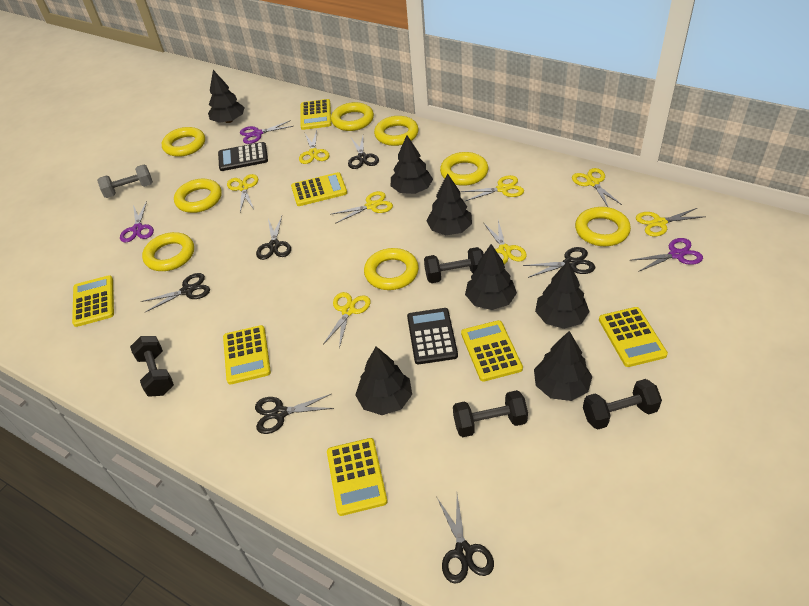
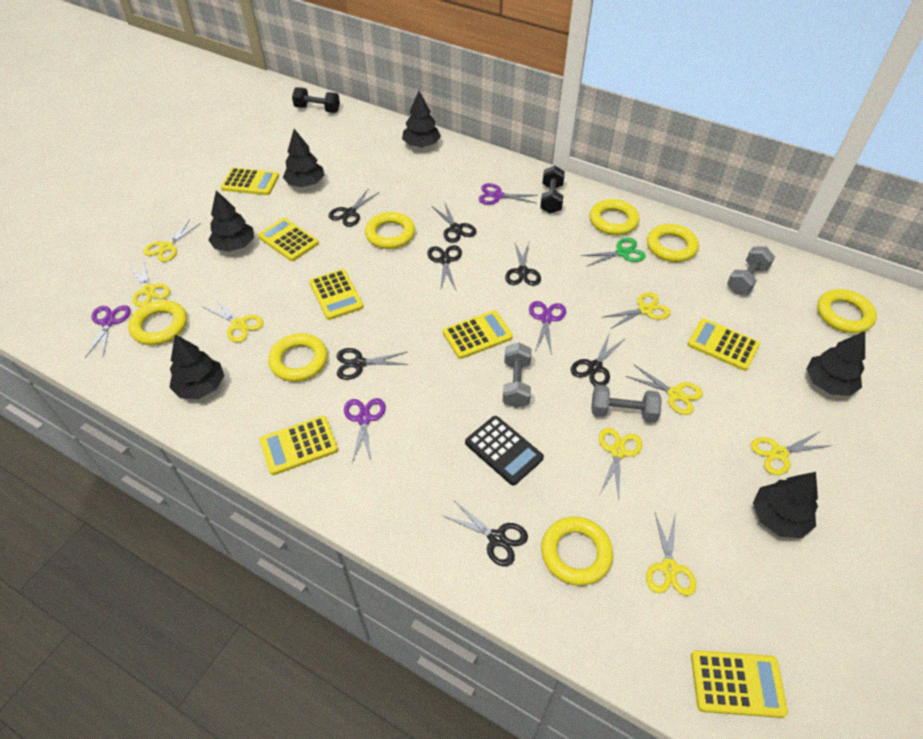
black calculator: [218,142,268,171] [407,308,458,364] = 2 -> [465,416,544,486] = 1
black dumbbell: [130,336,174,397] [424,247,484,283] [453,390,528,437] [583,379,662,430] = 4 -> [292,87,340,113] [540,166,565,214] = 2
black scissors: [141,273,210,313] [255,394,334,434] [256,216,291,260] [348,136,379,169] [437,495,494,584] [523,247,595,278] = 6 -> [329,188,380,227] [337,348,409,380] [427,245,462,291] [432,201,476,243] [443,501,528,566] [505,243,541,286] [571,333,624,386] = 7
black tree: [208,70,245,123] [355,346,412,415] [391,135,433,194] [426,173,472,235] [465,244,517,310] [534,331,592,401] [535,261,590,329] = 7 -> [169,334,225,399] [209,190,254,252] [283,129,324,187] [402,91,441,147] [753,472,818,538] [806,331,865,396] = 6
green scissors: none = 0 -> [580,238,646,267] = 1
grey dumbbell: [97,165,153,198] = 1 -> [503,343,532,408] [591,385,662,423] [727,247,775,295] = 3
purple scissors: [120,201,154,243] [240,120,294,144] [632,238,703,272] = 3 -> [85,305,131,358] [344,398,386,463] [478,183,537,205] [529,301,566,355] = 4
yellow ring: [142,232,194,271] [162,127,205,157] [174,179,222,213] [331,102,374,131] [364,248,419,290] [374,116,419,146] [440,152,488,186] [575,207,631,246] = 8 -> [128,300,187,345] [268,333,328,382] [365,212,415,249] [541,516,613,586] [590,199,639,235] [647,224,699,262] [817,289,877,333] = 7

